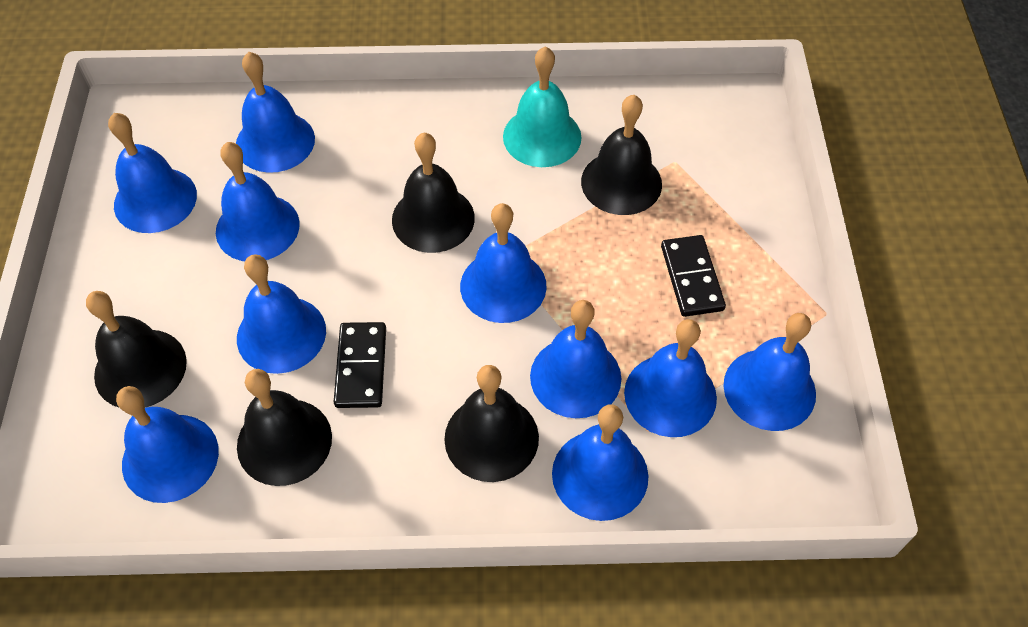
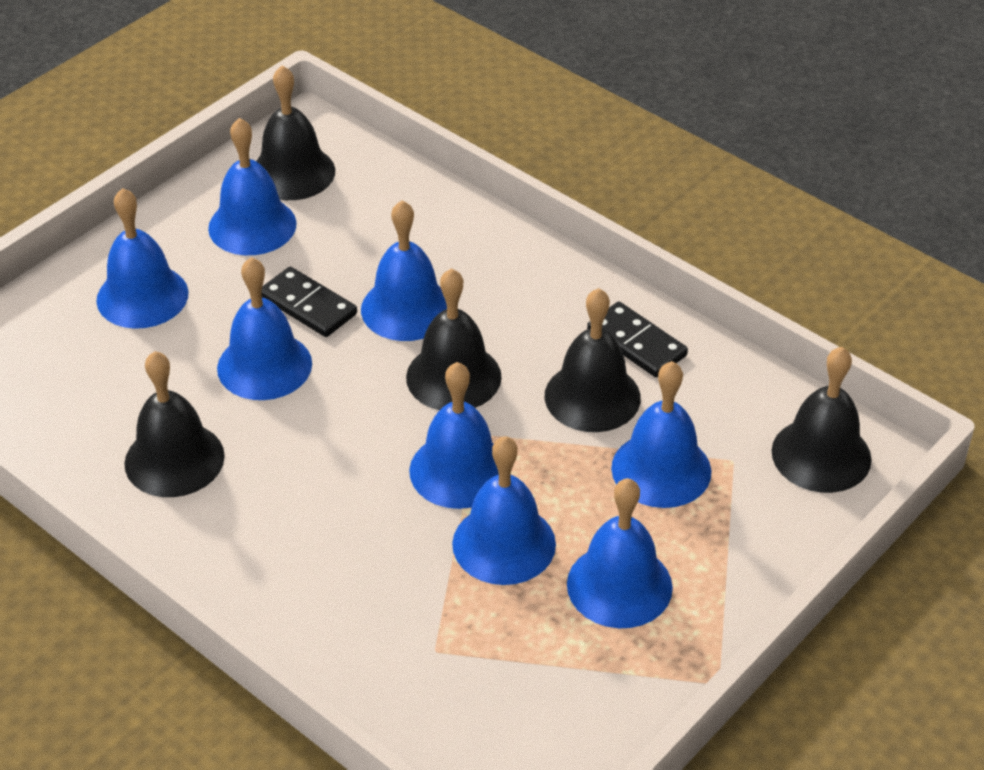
blue bell: [108,113,197,233] [116,386,219,503] [216,142,300,261] [236,52,315,173] [237,254,326,374] [460,203,547,323] [530,300,621,418] [552,405,648,521] [624,319,717,437] [723,313,816,431] = 10 -> [96,188,189,329] [208,118,297,255] [217,257,312,400] [361,200,447,341] [409,362,499,509] [452,436,556,585] [567,478,673,628] [611,361,712,508] = 8
turquoise bell: [503,46,582,167] = 1 -> none = 0

